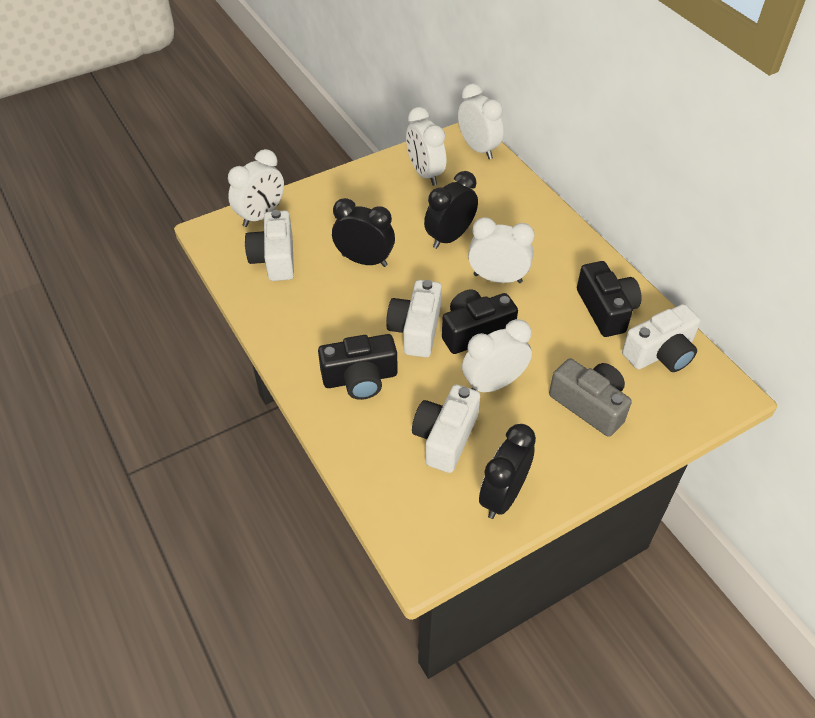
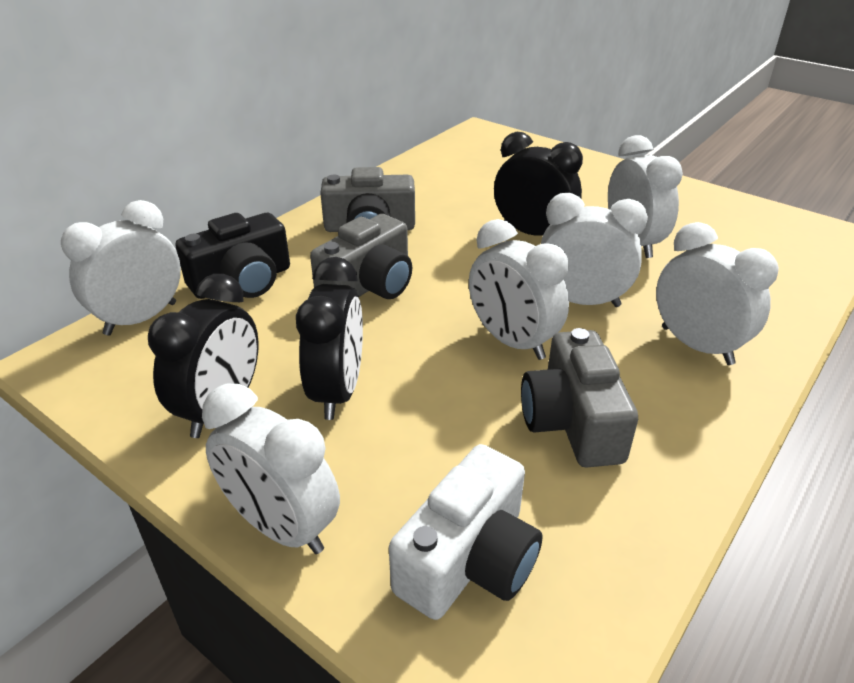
black camera: [318,334,398,400] [442,290,518,354] [577,261,642,337] = 3 -> [176,213,290,299] = 1
grey camera: [549,359,632,437] = 1 -> [310,214,412,299] [320,167,415,232] [521,328,638,467] = 3
white camera: [245,210,294,281] [386,280,442,357] [412,385,480,473] [622,304,701,372] = 4 -> [389,444,543,620] = 1
white clock: [228,149,284,227] [406,107,446,186] [458,83,504,159] [462,319,532,392] [468,217,534,283] = 5 -> [61,200,181,336] [202,384,340,554] [469,219,569,360] [541,193,648,307] [608,135,683,258] [656,222,779,365] = 6

